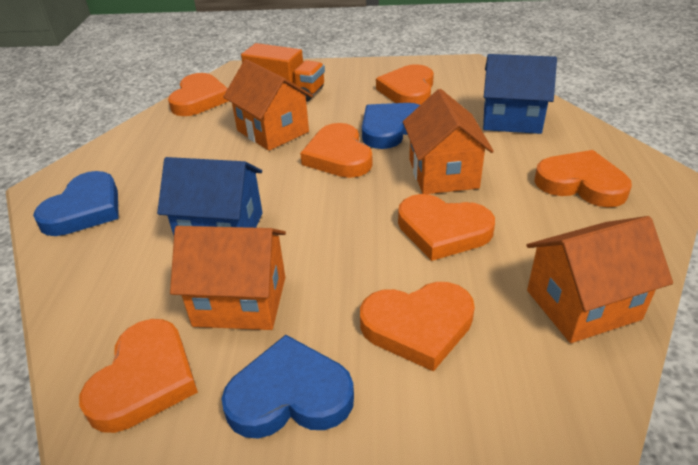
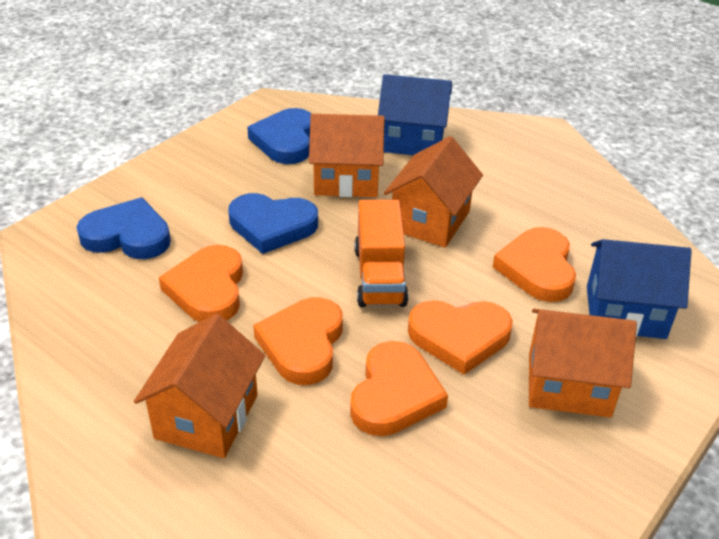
orange heart: [79,319,198,433] [168,73,228,116] [300,123,373,178] [360,282,475,372] [376,64,434,105] [398,194,495,261] [534,150,632,207] = 7 -> [159,245,243,322] [253,297,343,385] [350,341,448,436] [408,300,513,375] [493,227,576,302] = 5

